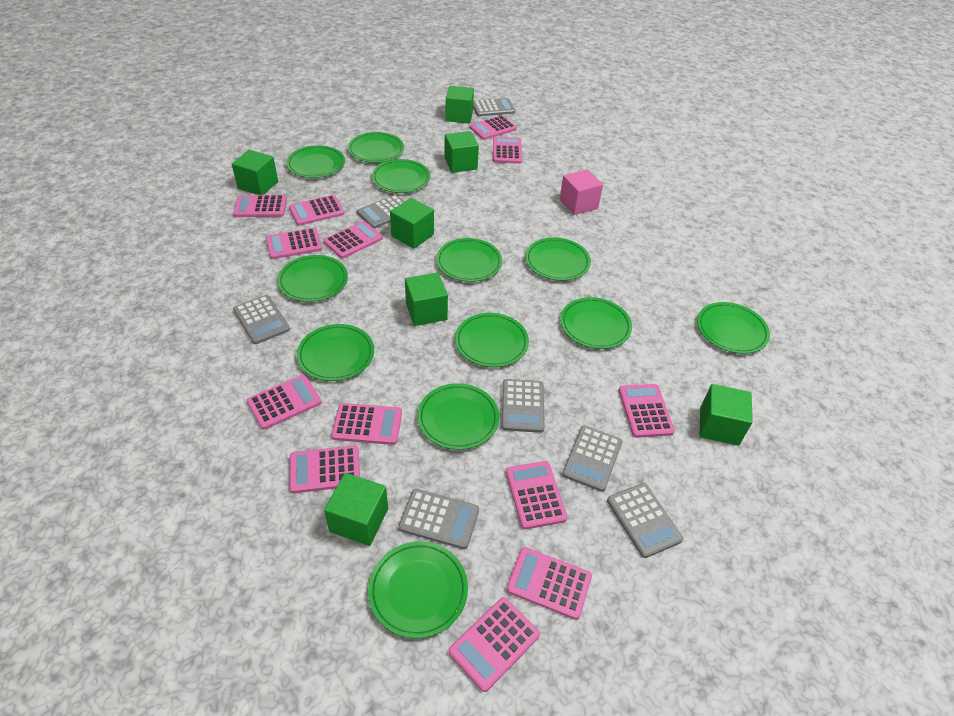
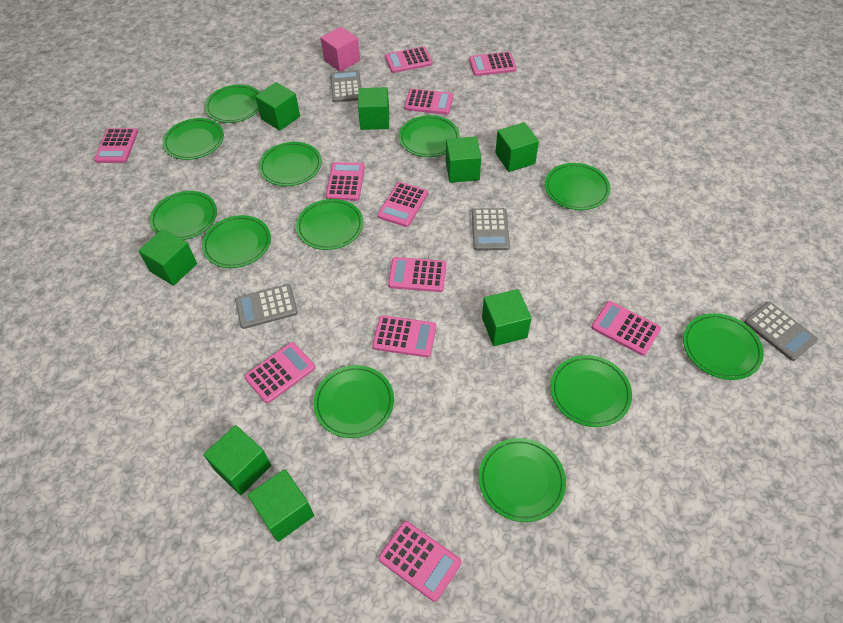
green cube: [232,150,278,195] [324,473,388,546] [390,198,434,249] [405,272,448,326] [444,131,479,173] [445,86,474,124] [699,384,753,446] = 7 -> [138,229,197,286] [203,425,271,495] [248,469,314,542] [255,82,300,131] [358,87,389,130] [446,136,481,183] [482,289,531,346] [495,122,539,172] = 8
grey calculator: [233,295,290,344] [357,195,404,229] [398,489,479,549] [473,98,515,116] [502,379,545,433] [562,425,623,492] [607,483,683,558] = 7 -> [235,284,298,329] [330,70,361,102] [472,208,510,251] [744,302,818,361] = 4
pink calculator: [233,195,287,217] [247,375,322,430] [266,228,322,259] [289,195,344,226] [289,445,360,493] [323,221,383,259] [331,403,402,445] [448,597,540,692] [469,115,517,140] [493,137,522,164] [506,461,567,529] [506,547,592,620] [619,384,675,438] = 13 -> [94,128,138,163] [244,342,315,404] [326,162,365,201] [372,315,436,357] [377,182,428,227] [378,521,462,602] [385,47,433,73] [388,257,446,292] [404,89,453,115] [469,52,517,76] [591,301,661,356] = 11

